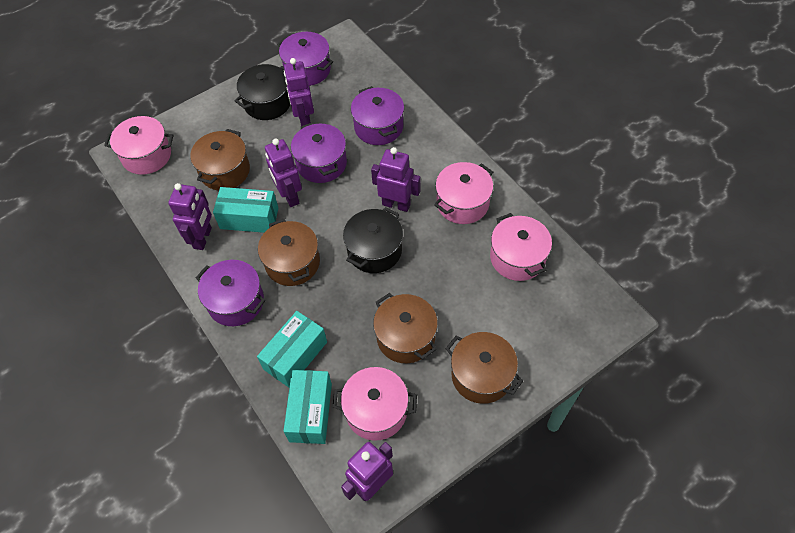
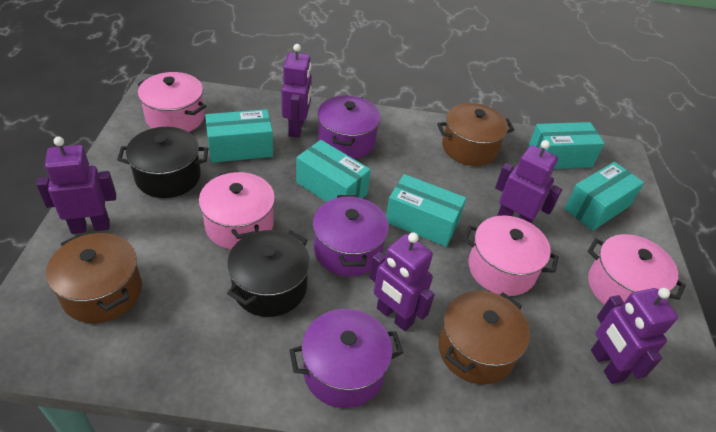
brown pot: [190,129,250,191] [258,219,320,286] [373,293,438,363] [445,332,523,404] = 4 -> [46,233,142,323] [437,103,514,166] [438,290,530,384] = 3
purple pot: [196,260,265,326] [277,32,333,86] [291,122,347,183] [351,86,404,145] = 4 -> [290,309,403,408] [313,195,389,277] [317,95,380,159] = 3
turquoise box: [213,187,278,233] [257,311,327,388] [284,370,332,444] = 3 -> [205,109,273,163] [296,140,371,202] [386,174,466,247] [528,122,605,169] [564,162,644,231] = 5

